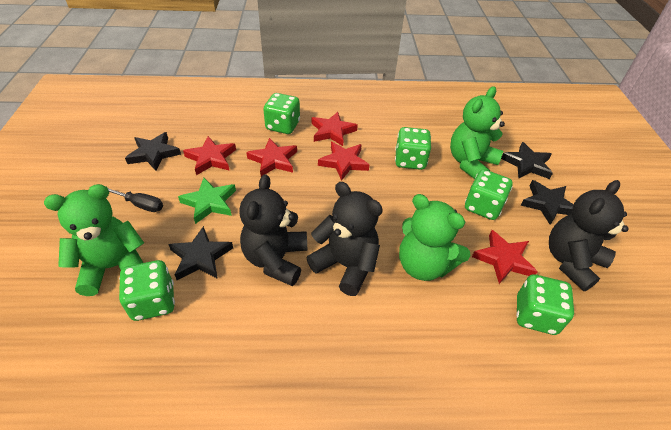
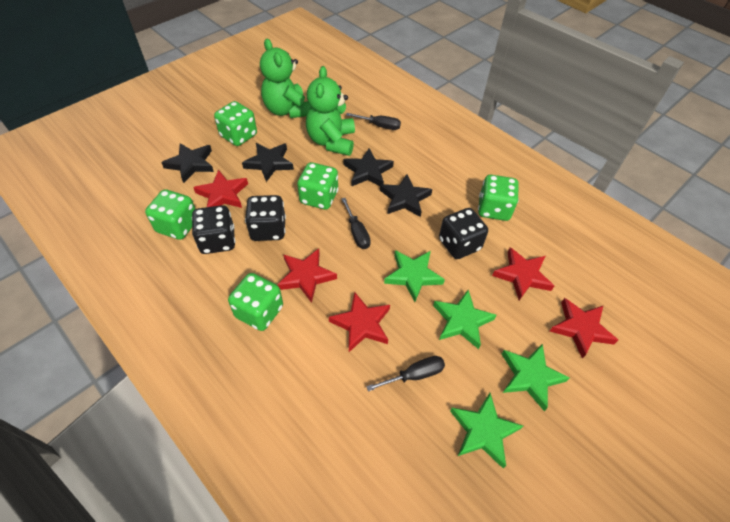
black dice: none = 0 -> [192,205,235,254] [245,195,286,241] [439,208,488,259] = 3
black screwdriver: [108,188,163,212] = 1 -> [341,198,371,249] [346,113,401,130] [366,356,445,392] = 3
black teddy bear: [239,174,307,286] [307,182,383,296] [549,180,629,291] = 3 -> none = 0
green star: [178,178,236,224] = 1 -> [384,250,445,302] [433,290,497,349] [450,393,523,468] [502,344,570,411] = 4
green teddy bear: [44,184,144,296] [399,194,470,281] [450,86,505,179] = 3 -> [260,39,311,118] [306,66,355,156] = 2

